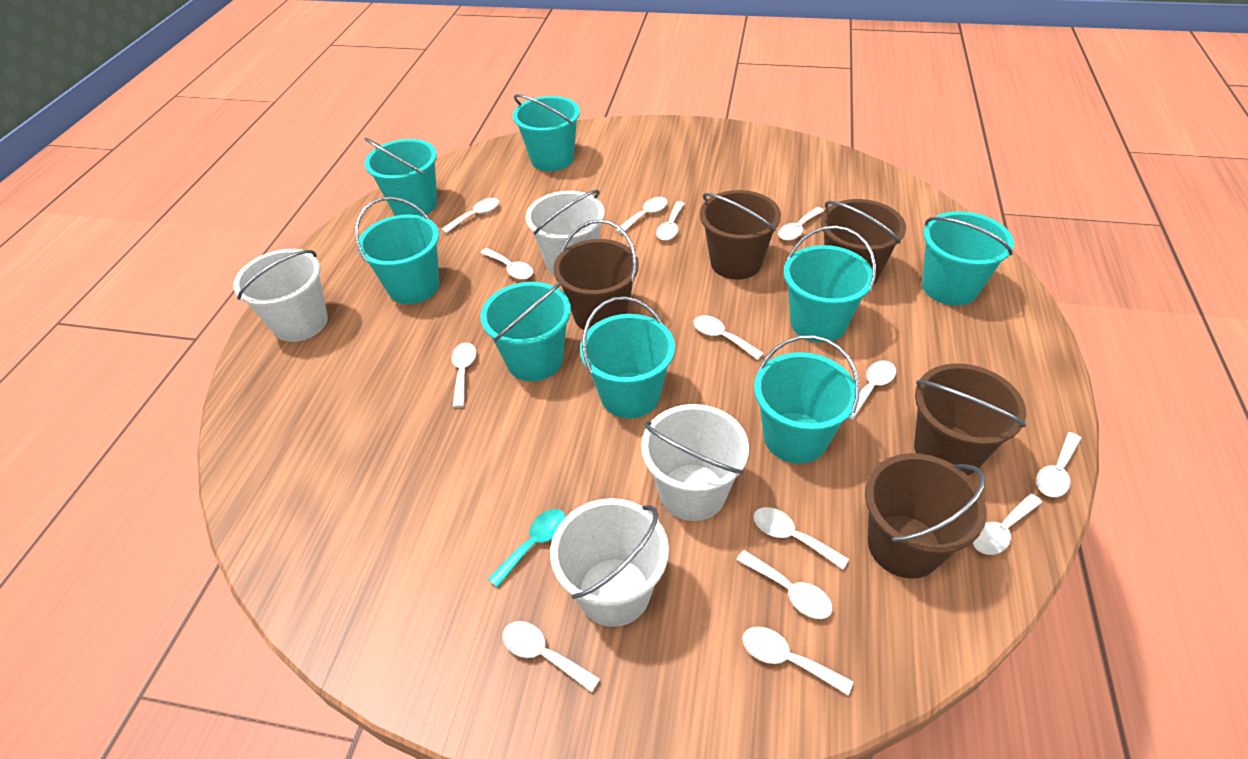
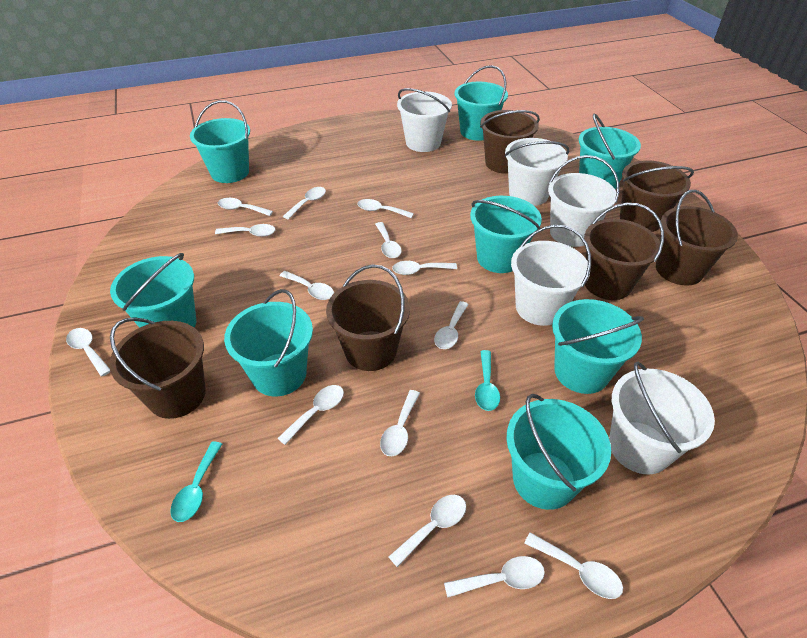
brown bucket: [553,219,639,330] [700,190,781,279] [821,199,906,284] [865,453,987,579] [914,363,1026,475] = 5 -> [109,317,206,419] [326,264,410,371] [480,110,540,174] [584,203,664,300] [620,160,694,232] [656,190,738,286] = 6
turquoise spoon: [488,509,566,588] = 1 -> [170,441,222,522] [475,350,500,411] = 2
white bucket: [233,249,328,342] [526,190,605,275] [550,498,669,627] [641,404,749,521] = 4 -> [397,88,452,152] [504,138,569,206] [511,225,591,326] [548,155,619,247] [609,362,715,475] = 5

